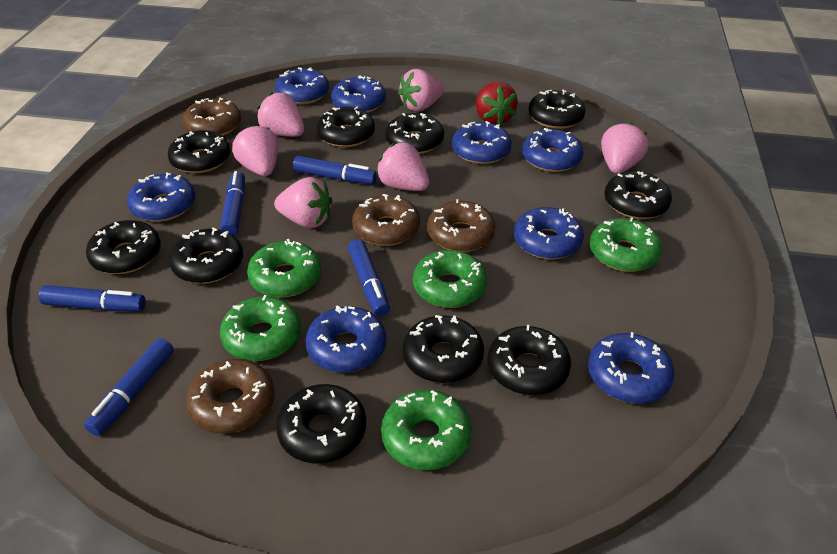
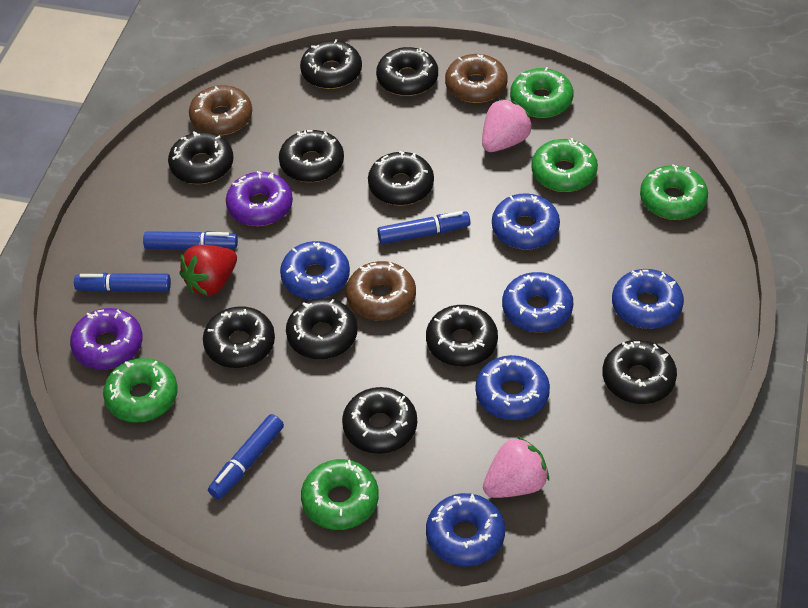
blue donut: [127,172,195,222] [275,67,329,105] [305,305,386,373] [331,75,386,113] [452,121,512,164] [514,207,584,260] [522,128,584,172] [588,332,675,403] = 8 -> [280,241,350,299] [426,493,505,566] [475,355,550,420] [492,193,560,250] [502,272,573,332] [612,269,684,329] = 6
blue marker: [39,285,146,311] [84,338,174,436] [220,171,245,236] [293,156,377,184] [348,239,390,316] = 5 -> [74,273,171,292] [143,231,238,249] [208,414,284,499] [377,211,470,244] = 4
brown donut: [183,98,241,136] [186,359,275,434] [352,194,420,246] [427,199,496,252] = 4 -> [189,85,252,135] [346,261,416,321] [445,54,508,103] = 3
pink strawberry: [232,124,279,176] [257,92,304,137] [274,177,333,228] [376,143,429,191] [398,69,444,111] [601,122,648,174] = 6 -> [482,99,533,152] [483,436,549,498] = 2
purple donut: none = 0 -> [70,308,143,370] [226,171,293,226] = 2

